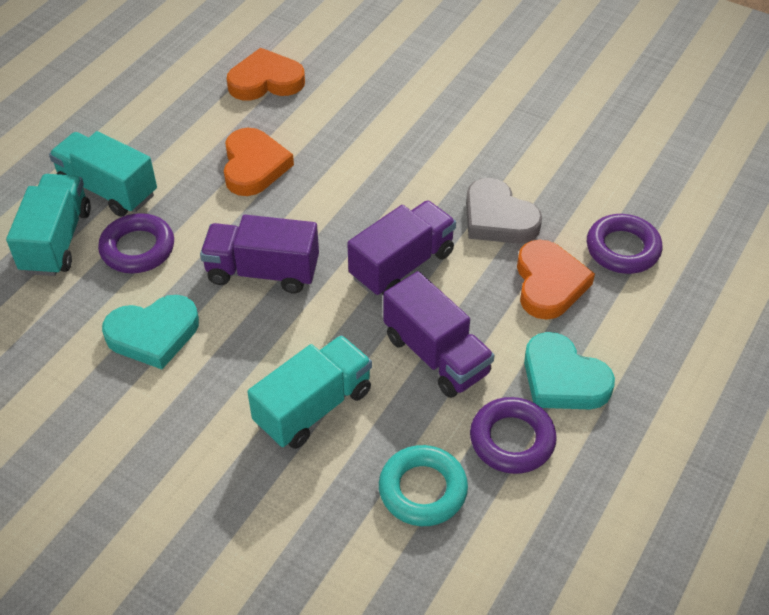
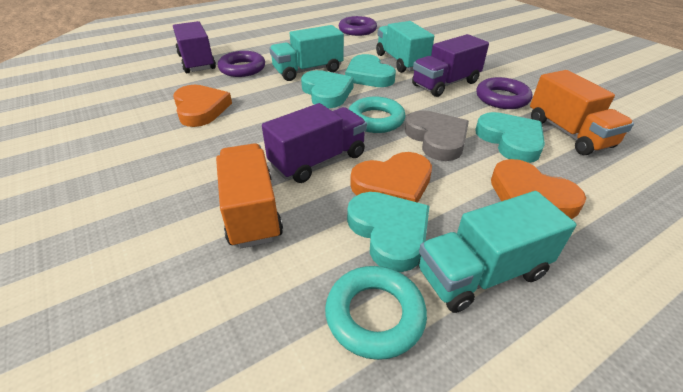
orange truck: none = 0 -> [216,143,283,249] [530,70,634,155] = 2
turquoise heart: [102,295,199,369] [524,332,615,409] = 2 -> [301,70,354,108] [345,54,396,87] [347,192,430,272] [475,112,545,163] = 4
turquoise ring: [379,445,468,526] = 1 -> [325,266,427,360] [349,97,406,133] = 2

